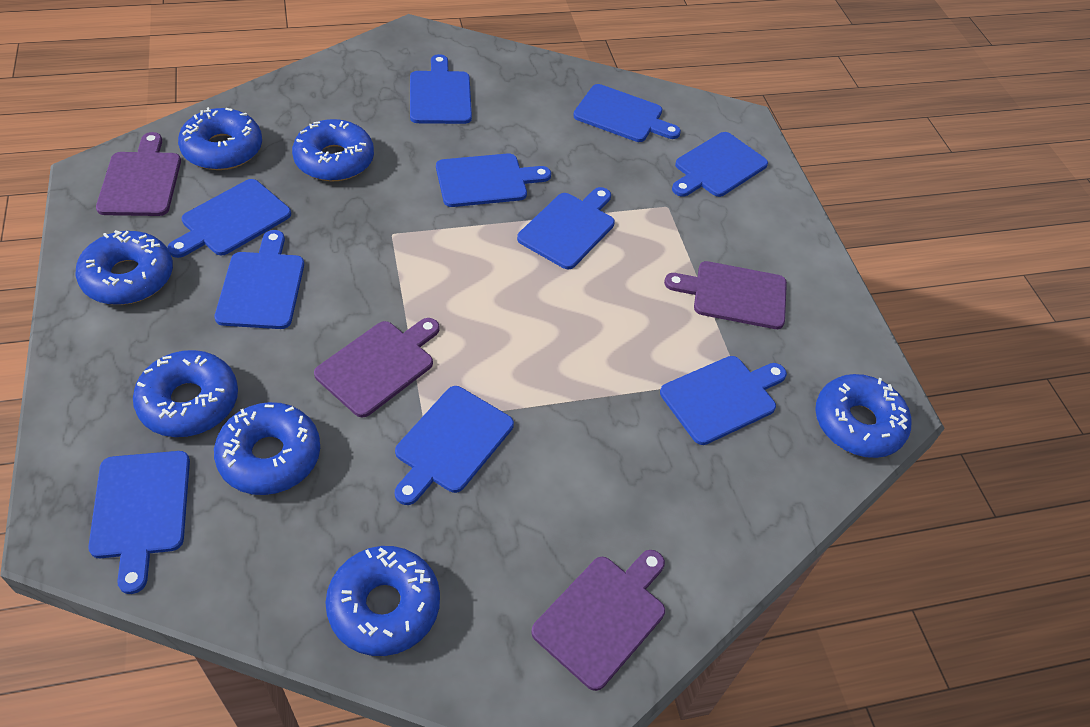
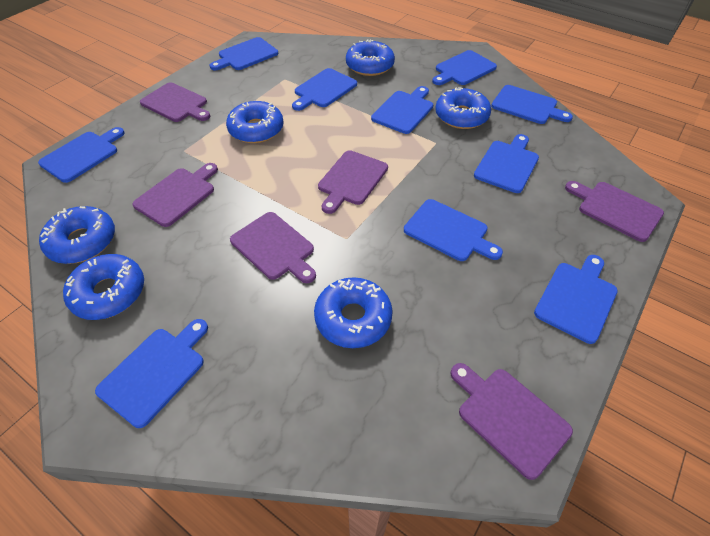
blue donut: [75,230,173,305] [133,350,238,437] [178,107,262,170] [214,402,320,495] [292,119,374,181] [326,546,440,656] [815,374,911,458] = 7 -> [39,206,115,264] [63,254,144,320] [226,101,284,143] [314,277,393,348] [346,39,395,76] [435,87,491,129] = 6
purple cutting board: [96,132,181,216] [314,318,440,418] [531,550,665,691] [664,261,787,329] = 4 -> [132,163,218,227] [140,82,210,122] [230,212,316,283] [318,150,388,214] [450,363,573,480] [565,181,664,242] = 6

